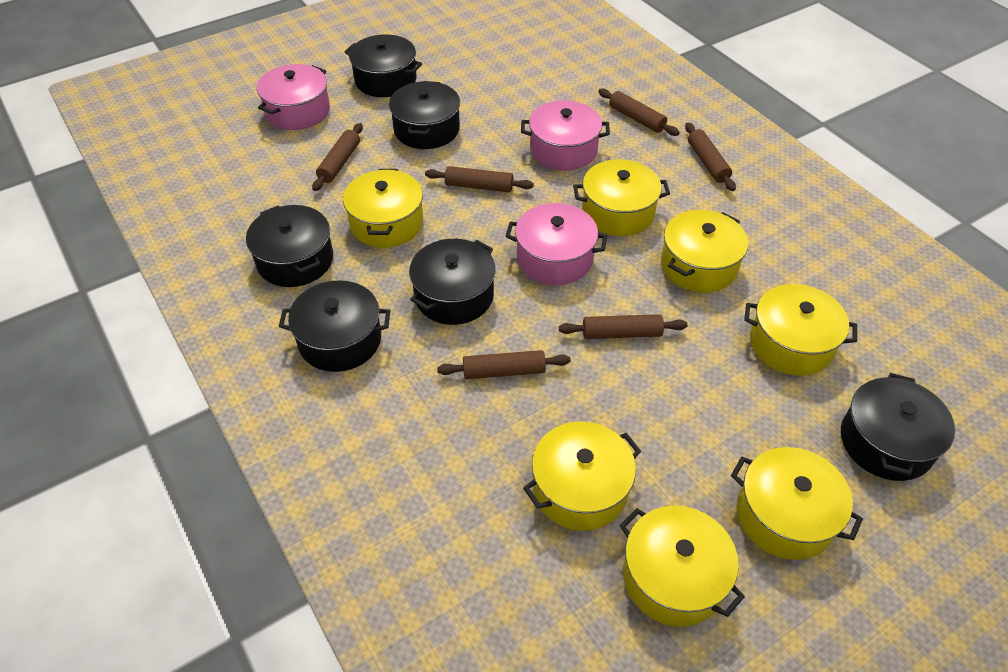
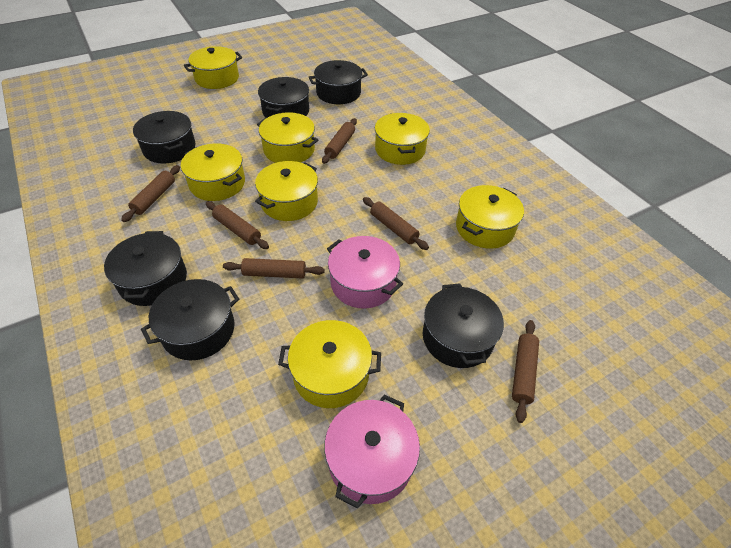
pink pot: [257,64,330,130] [505,203,607,285] [521,100,610,171] = 3 -> [324,395,420,508] [327,236,403,309] = 2

